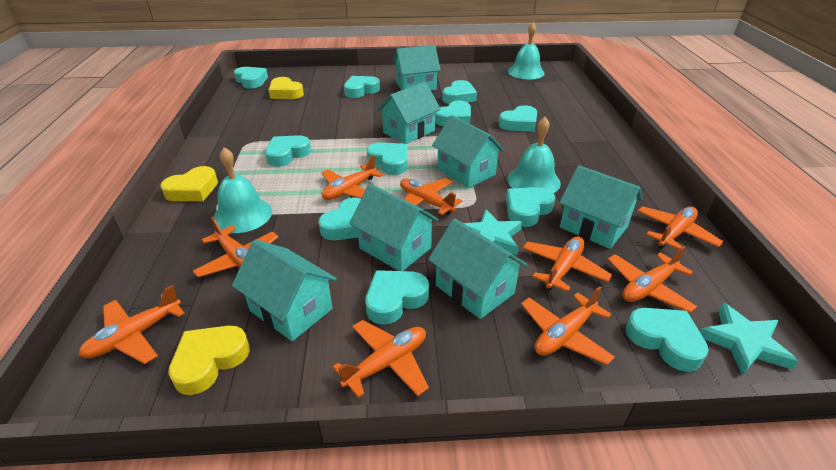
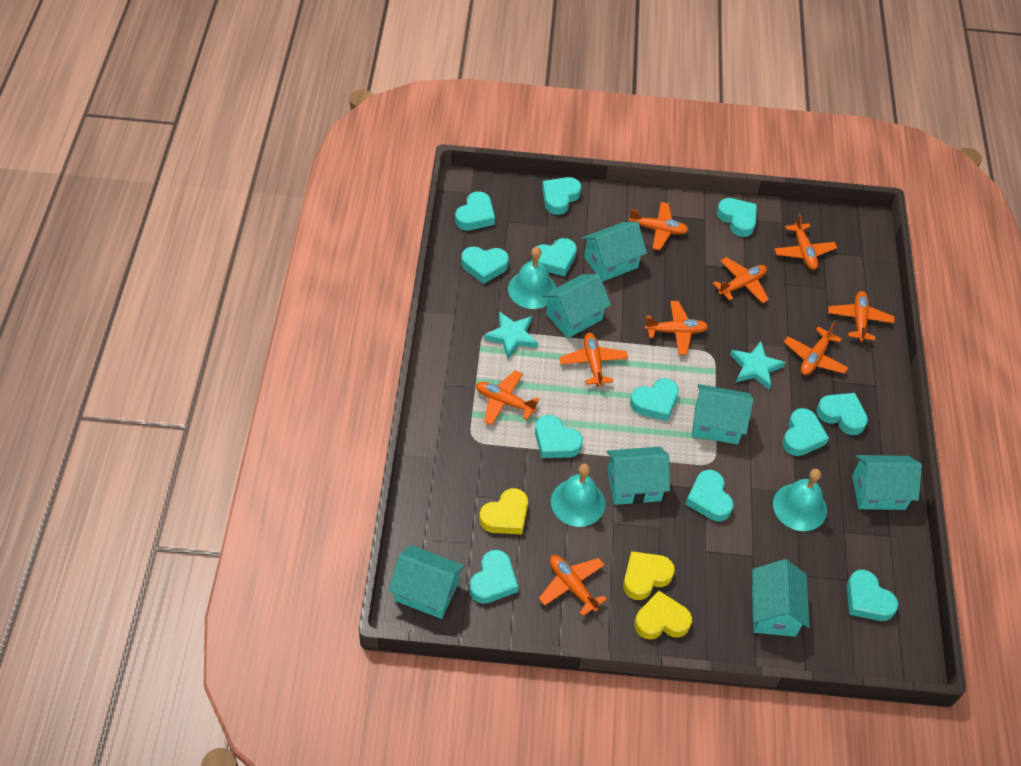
turquoise heart: [234,67,268,89] [265,135,311,167] [318,198,361,240] [344,76,380,98] [365,270,429,325] [367,142,408,175] [435,101,471,126] [442,80,477,104] [499,105,537,132] [506,187,555,227] [626,308,709,372] = 11 -> [455,192,495,230] [461,247,509,284] [469,550,518,604] [531,238,577,276] [535,415,583,458] [542,177,581,215] [630,378,679,421] [685,470,733,521] [717,198,757,237] [782,408,829,456] [816,393,868,435] [847,570,899,621] = 12

